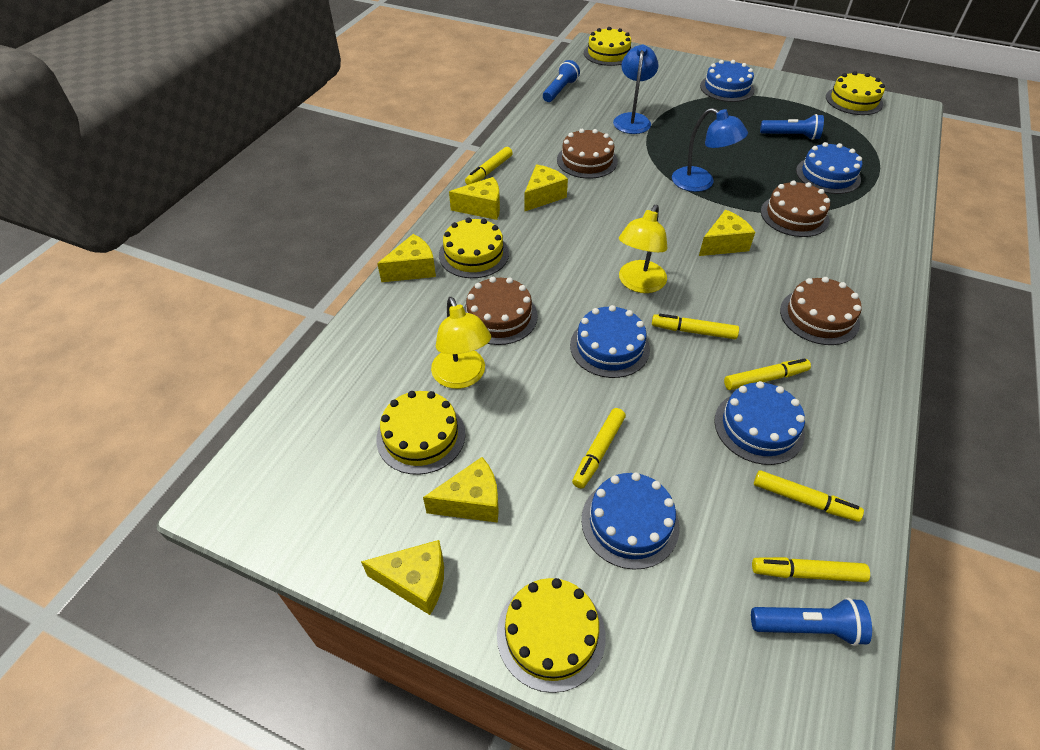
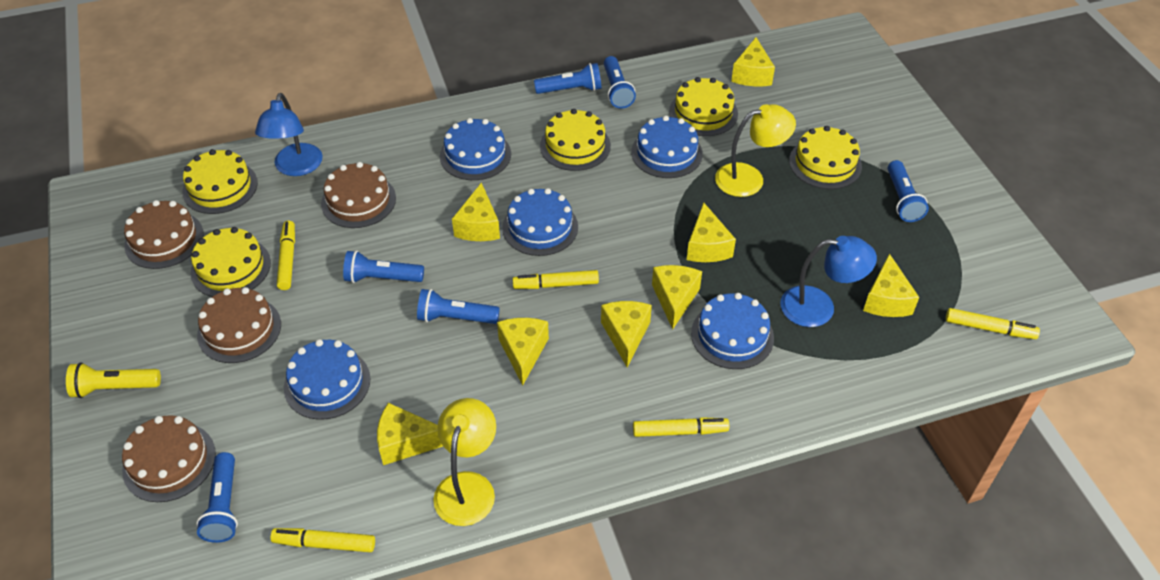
blue flashlight: [543,60,580,102] [751,598,872,646] [760,114,824,140] = 3 -> [196,452,238,543] [343,250,424,283] [417,289,500,324] [534,63,601,94] [604,56,636,109] [888,160,929,222] = 6
yellow cheese: [361,540,444,615] [377,234,436,282] [423,457,499,523] [449,177,500,220] [525,165,568,211] [699,210,755,256] = 6 -> [377,403,443,465] [452,182,500,241] [497,318,549,385] [601,301,652,367] [652,265,702,329] [687,202,736,262] [731,37,775,86] [863,253,919,317] = 8
yellow flashlight: none = 0 -> [66,363,161,398] = 1
yellow marker: [465,147,513,185] [572,408,626,489] [652,314,739,339] [724,358,811,390] [752,557,870,582] [754,470,864,522] = 6 -> [270,528,375,552] [277,221,295,290] [512,270,599,289] [633,417,729,437] [946,308,1040,339] = 5

